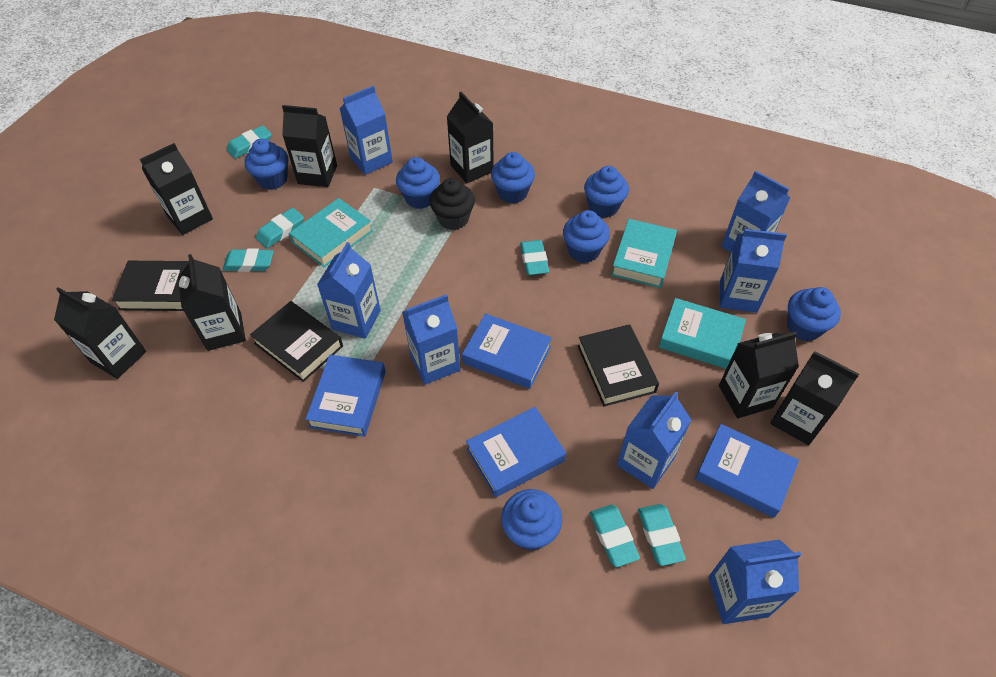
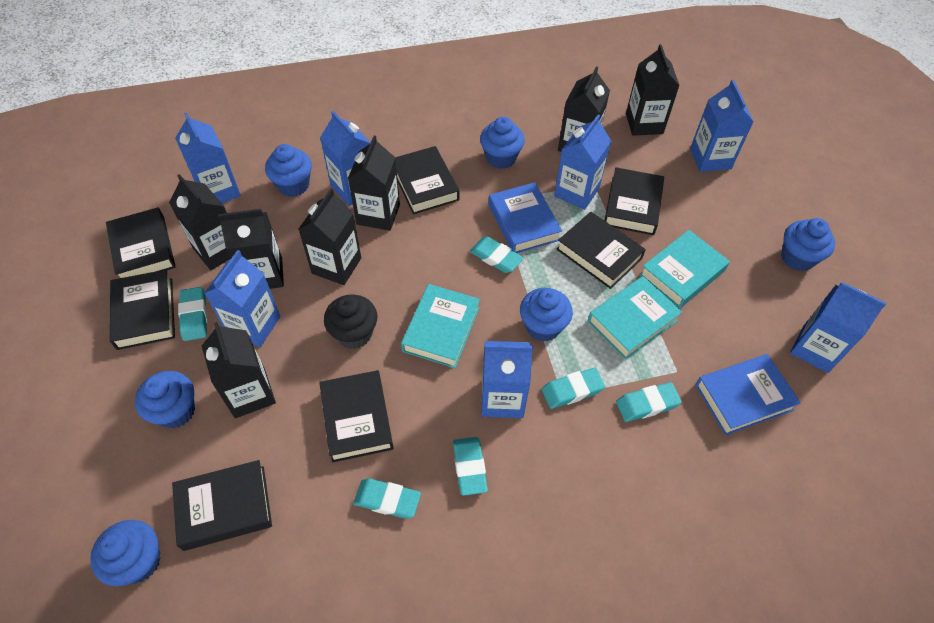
black book: [112,261,189,311] [250,301,343,382] [578,324,659,406] = 3 -> [106,208,176,278] [110,269,175,350] [172,460,272,551] [319,370,394,462] [395,146,460,214] [556,212,646,289] [605,167,664,235] = 7
blue book: [305,355,386,437] [462,313,552,389] [466,407,566,498] [695,424,799,518] = 4 -> [488,182,562,253] [695,354,801,436] = 2
blue cupcake: [245,139,288,190] [396,157,440,209] [491,152,535,203] [501,489,562,551] [563,210,610,263] [584,166,629,218] [787,287,841,341] = 7 -> [90,520,161,586] [135,371,195,428] [265,144,312,197] [480,117,525,169] [520,288,573,342] [781,218,835,271] = 6

